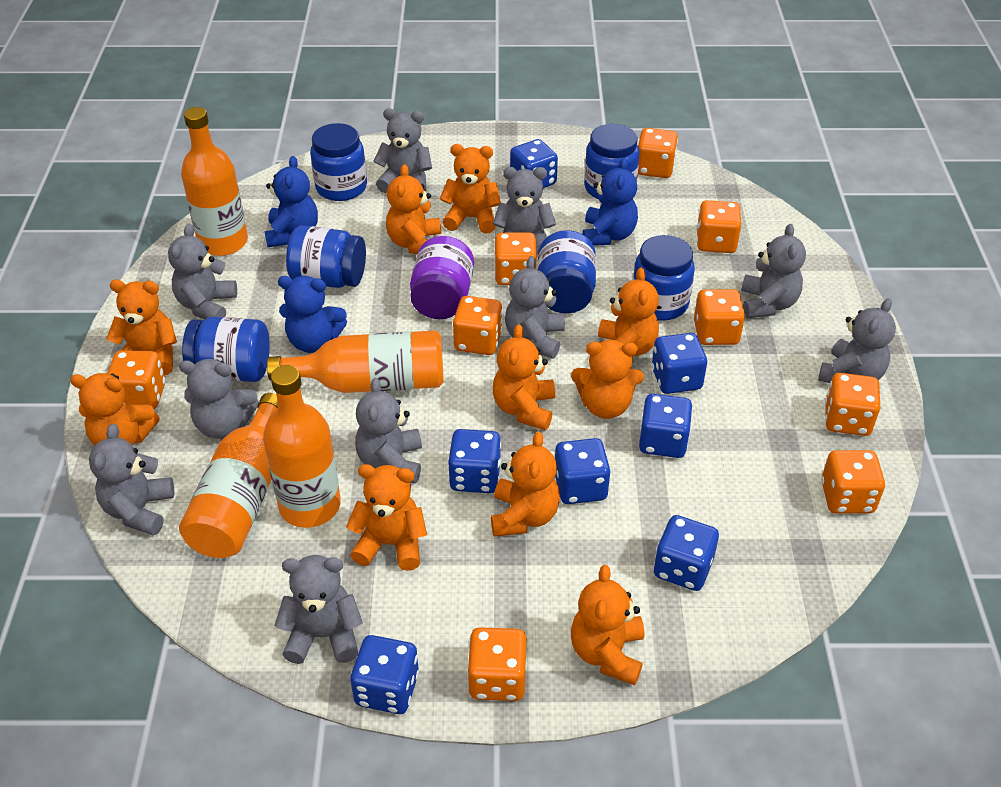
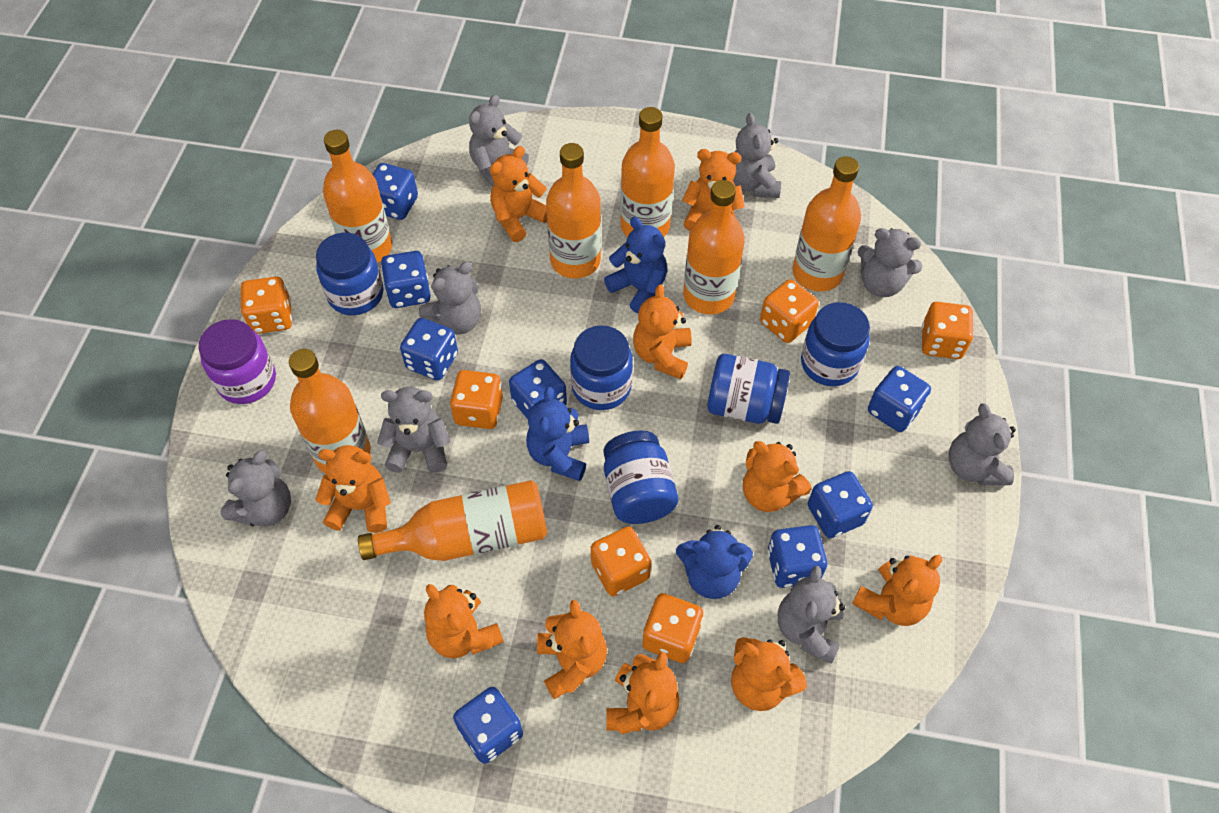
blue dice: [350,635,419,714] [448,429,501,493] [510,139,558,188] [555,438,611,504] [639,394,693,458] [652,333,707,394] [654,515,719,591] = 7 -> [372,163,418,220] [381,251,431,308] [400,318,458,380] [453,687,523,764] [509,359,567,419] [768,525,827,588] [808,471,873,538] [868,366,931,432] = 8
blue jar: [182,317,270,382] [286,225,366,288] [310,123,367,201] [537,230,596,314] [584,124,639,199] [633,235,695,321] = 6 -> [316,233,384,315] [570,325,633,410] [603,431,678,524] [707,354,790,424] [801,302,870,386] = 5
grey teddy bear: [89,424,174,536] [168,224,237,319] [179,359,259,439] [275,555,363,664] [355,378,422,484] [374,108,432,193] [493,167,556,254] [505,256,565,359] [741,224,806,318] [818,298,896,383] = 10 -> [221,450,291,527] [377,387,450,473] [419,262,481,335] [469,95,529,186] [733,113,781,198] [778,566,845,664] [858,228,923,297] [949,403,1016,485] = 8
orange bottle: [179,393,278,558] [181,107,248,256] [263,365,341,528] [267,330,444,393] = 4 -> [289,349,371,474] [323,130,392,263] [358,480,547,561] [546,143,601,278] [620,107,675,237] [683,180,745,315] [793,156,861,292] = 7
orange dice: [107,350,166,409] [453,296,503,355] [467,627,527,701] [494,232,537,285] [638,128,678,178] [694,289,745,345] [697,200,741,253] [821,450,885,514] [825,373,880,436] = 9 -> [241,277,292,334] [450,370,503,429] [591,527,651,596] [642,593,703,663] [760,279,819,343] [922,302,974,359] = 6

